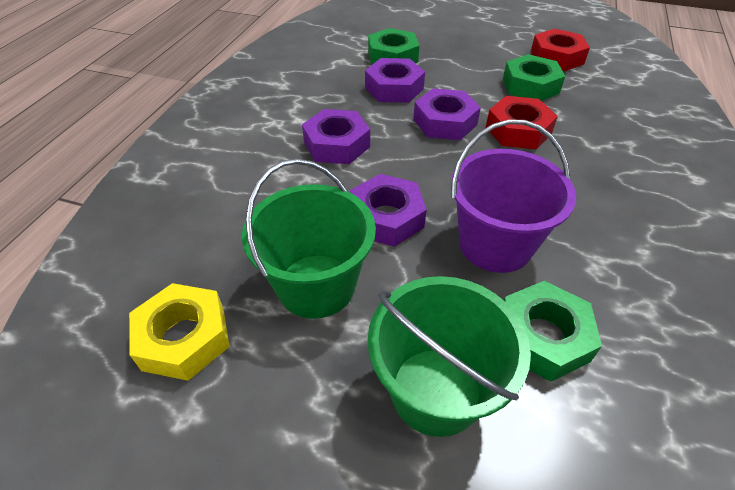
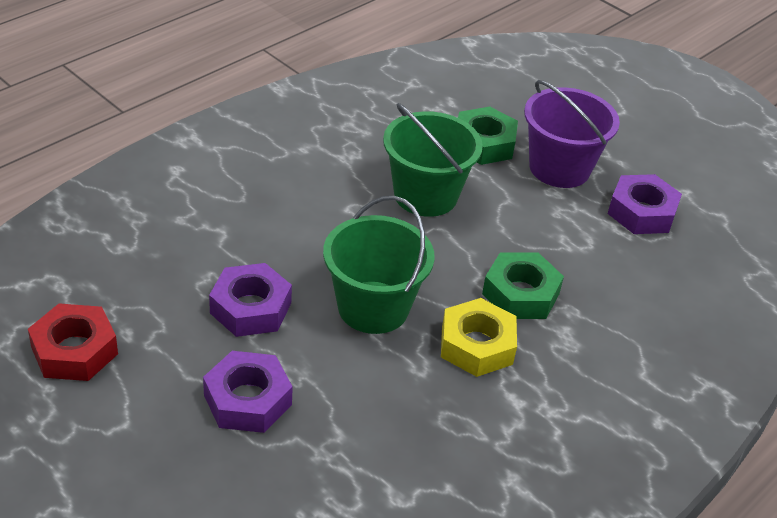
green nut: [368,28,419,65] [503,54,565,101] [504,281,602,382] = 3 -> [458,107,518,165] [482,252,564,319] = 2
purple nut: [302,109,370,164] [350,174,427,247] [365,58,425,103] [413,88,481,140] = 4 -> [203,351,293,433] [209,263,292,337] [608,174,682,234] = 3
red nut: [486,96,558,150] [531,29,590,71] = 2 -> [28,303,118,381] = 1

